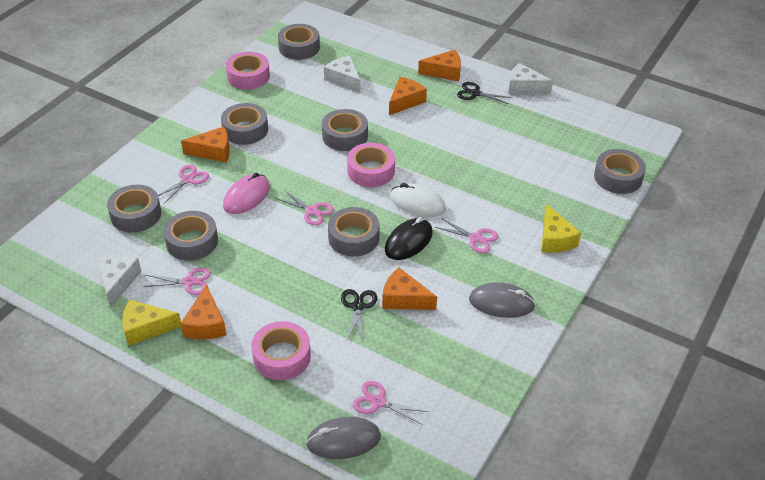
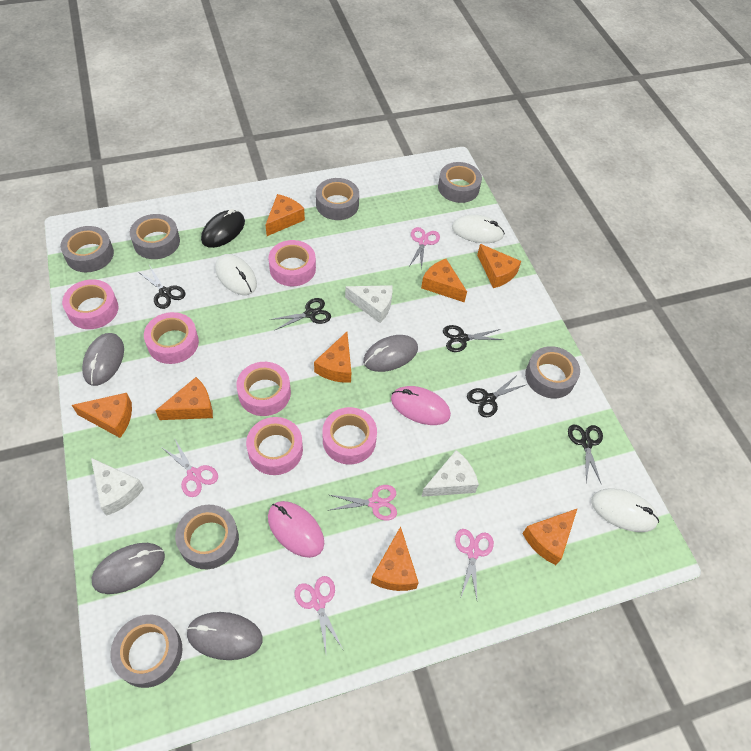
black scissors: [341,289,377,341] [457,82,512,104] = 2 -> [139,265,186,309] [270,298,331,330] [443,325,503,352] [467,375,527,417] [568,425,603,483] = 5
grey mouse: [306,417,381,459] [469,282,536,318] = 2 -> [82,333,124,386] [92,543,165,594] [186,612,263,660] [363,335,418,372] = 4
orange cheese: [180,284,226,339] [181,127,230,162] [382,268,437,310] [389,77,427,115] [418,50,461,81] = 5 -> [72,393,132,438] [155,377,213,420] [265,194,305,236] [314,332,351,383] [371,526,419,591] [421,259,467,302] [477,244,521,288] [522,508,578,565] = 8
pink mouse: [223,173,270,214] = 1 -> [268,501,324,558] [391,386,451,425] = 2
pink tape: [226,52,270,90] [252,321,311,380] [347,143,395,187] = 3 -> [62,279,118,329] [144,312,199,364] [236,362,291,416] [246,417,303,475] [268,240,316,286] [322,407,377,465] = 6
white mouse: [390,183,446,217] = 1 -> [215,254,257,295] [452,214,505,243] [591,489,659,532] = 3
yellow cheese: [122,300,181,346] [541,204,581,253] = 2 -> none = 0

